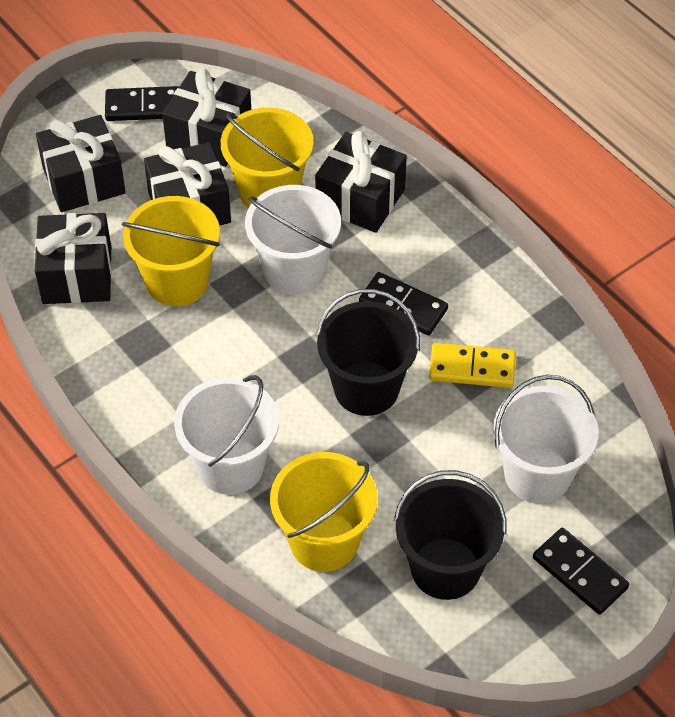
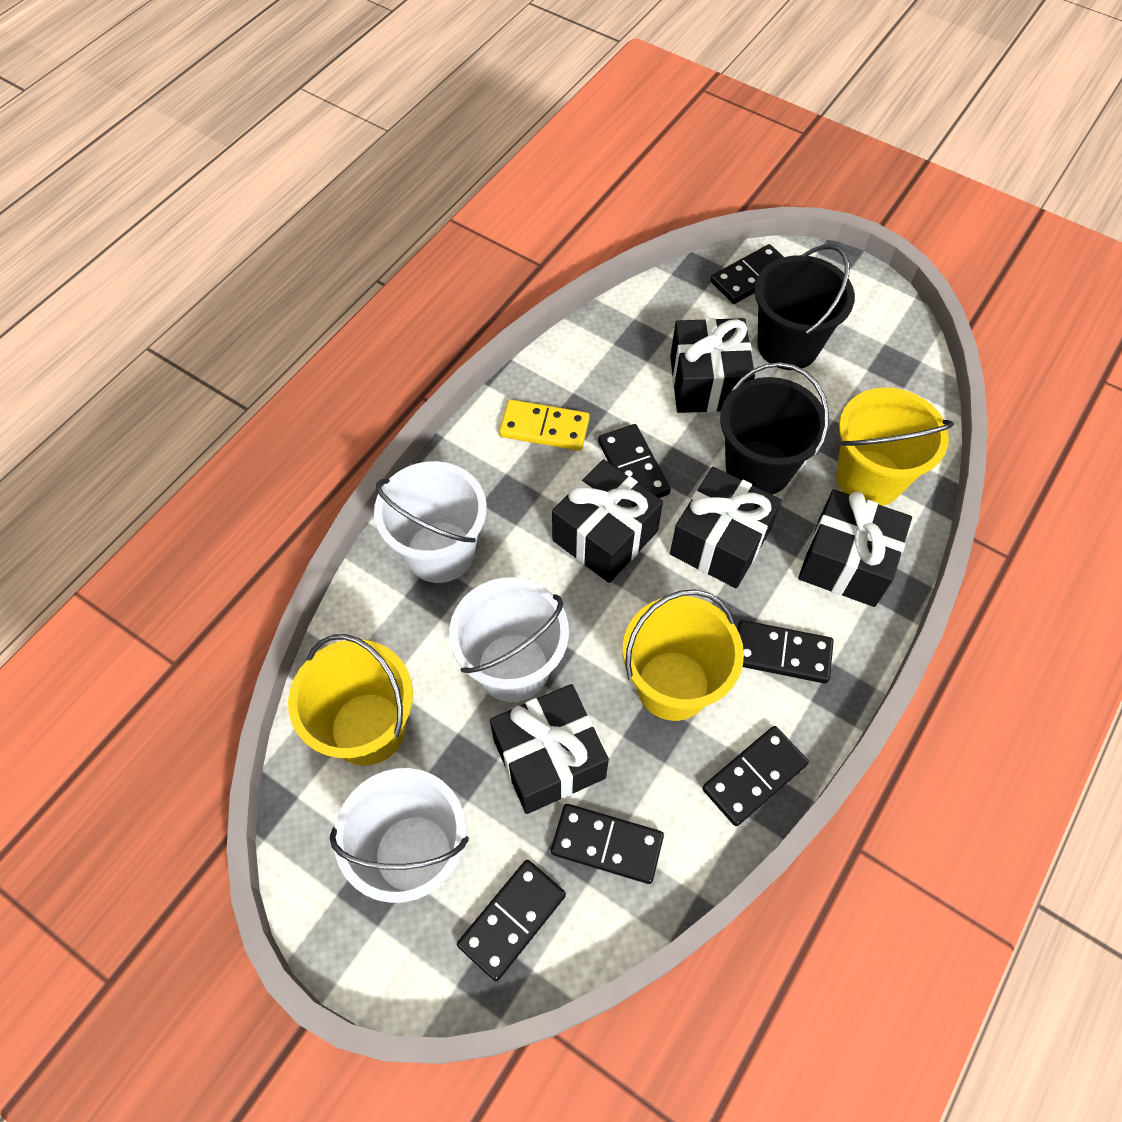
black domino: [105,86,179,121] [359,272,448,335] [533,528,629,614] = 3 -> [457,860,566,981] [551,804,664,884] [598,424,671,498] [702,726,809,826] [711,244,784,304] [737,620,834,683] = 6

